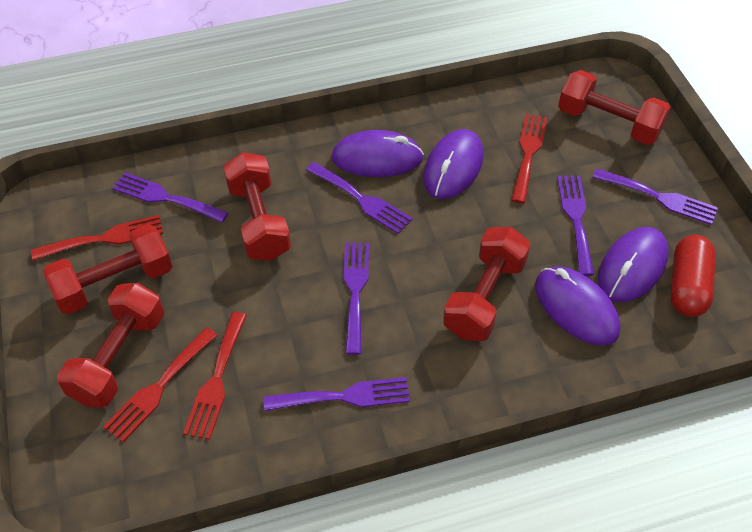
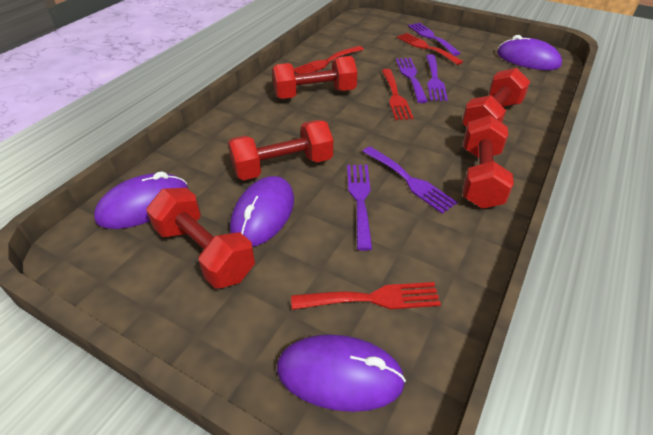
purple fork: [112,173,228,223] [264,377,410,411] [306,162,413,234] [343,243,369,355] [557,176,594,276] [592,168,718,225] = 6 -> [347,165,372,251] [362,146,457,214] [396,58,428,103] [408,23,460,56] [426,54,448,101] = 5
red capsule: [671,235,716,317] = 1 -> none = 0

